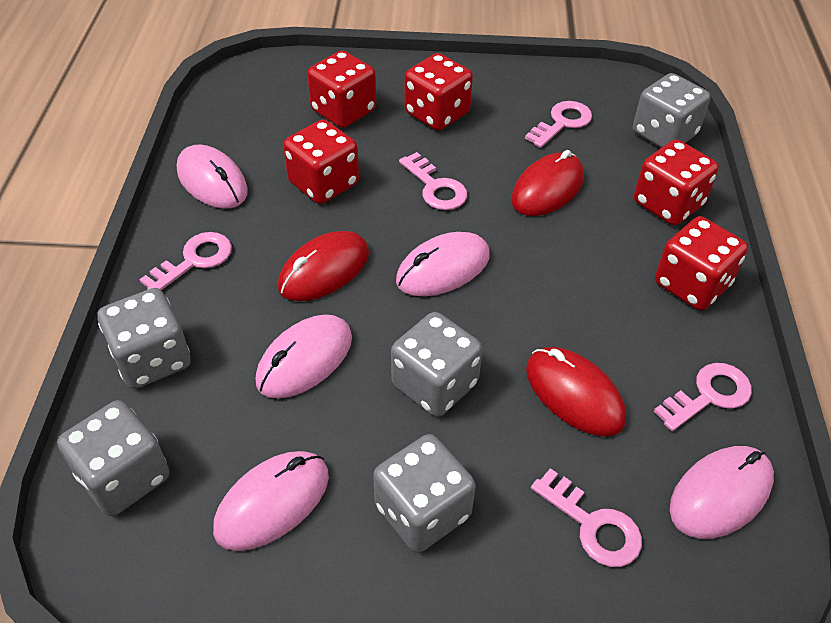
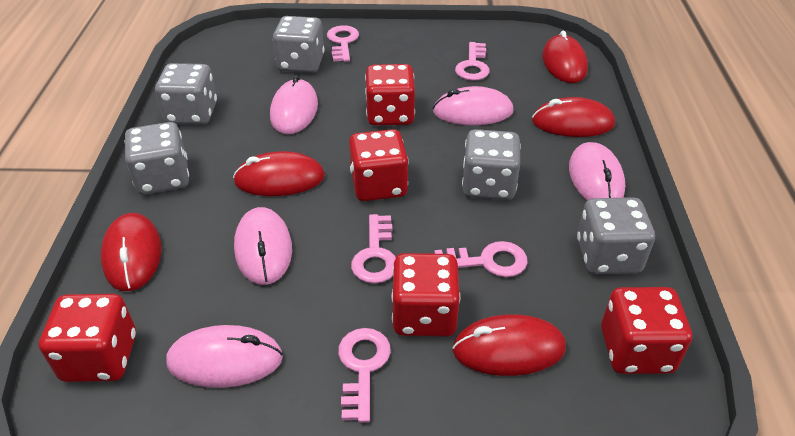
red mouse: [278,231,369,301] [511,150,584,216] [526,347,626,436] = 3 -> [101,213,162,291] [233,151,325,196] [452,314,566,376] [532,97,615,137] [542,31,588,83] = 5

